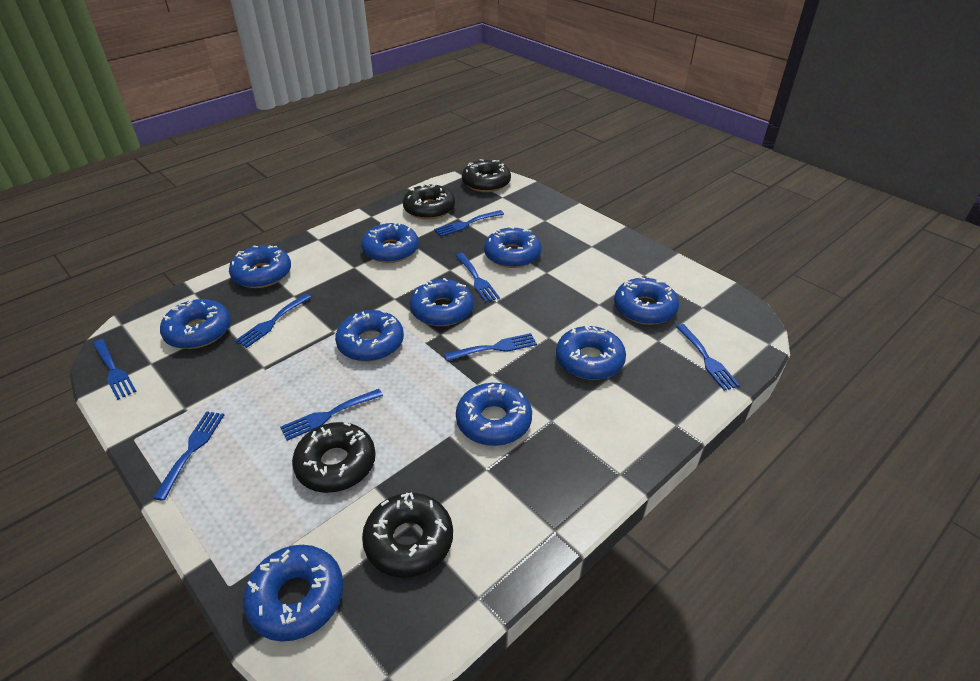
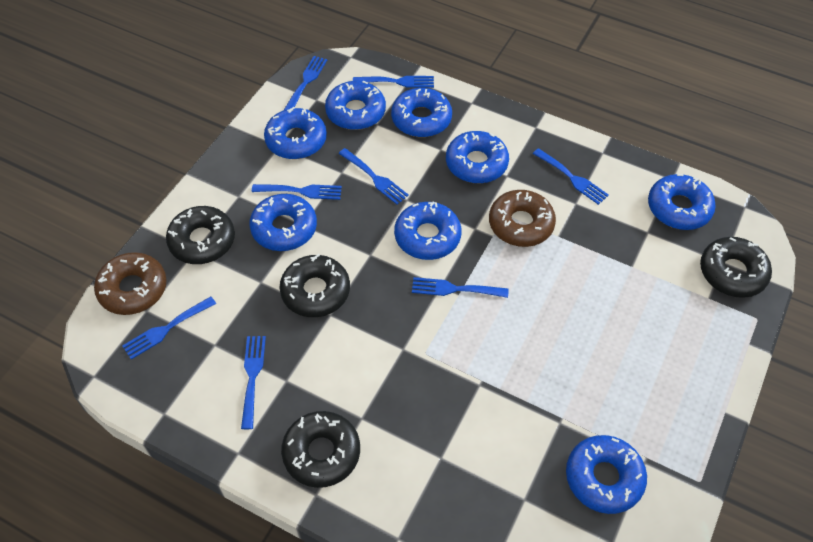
blue donut: [160,299,231,349] [229,245,291,288] [243,545,343,642] [335,310,404,362] [361,222,419,263] [410,278,474,326] [456,383,532,446] [484,227,541,268] [556,325,626,380] [614,277,679,325] = 10 -> [249,194,317,251] [264,106,327,159] [325,81,386,130] [391,88,452,137] [394,202,462,260] [446,131,509,183] [566,435,647,514] [648,174,716,230] = 8
brown donut: none = 0 -> [94,252,167,315] [489,190,556,247] = 2

